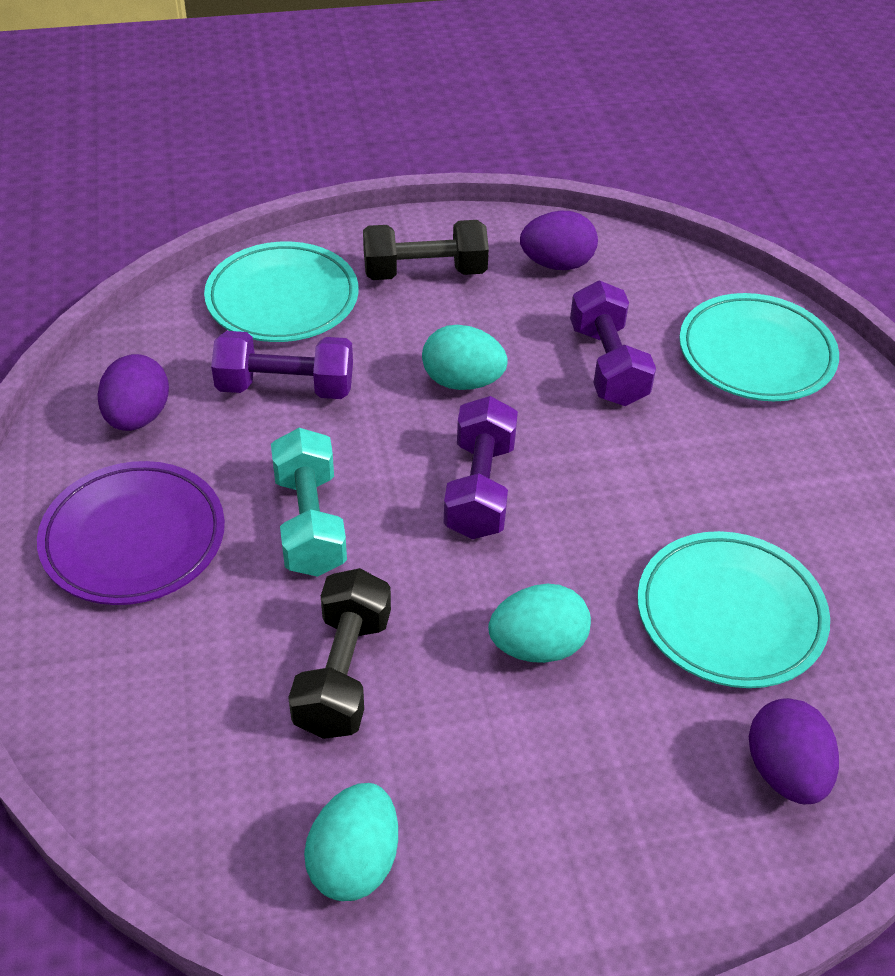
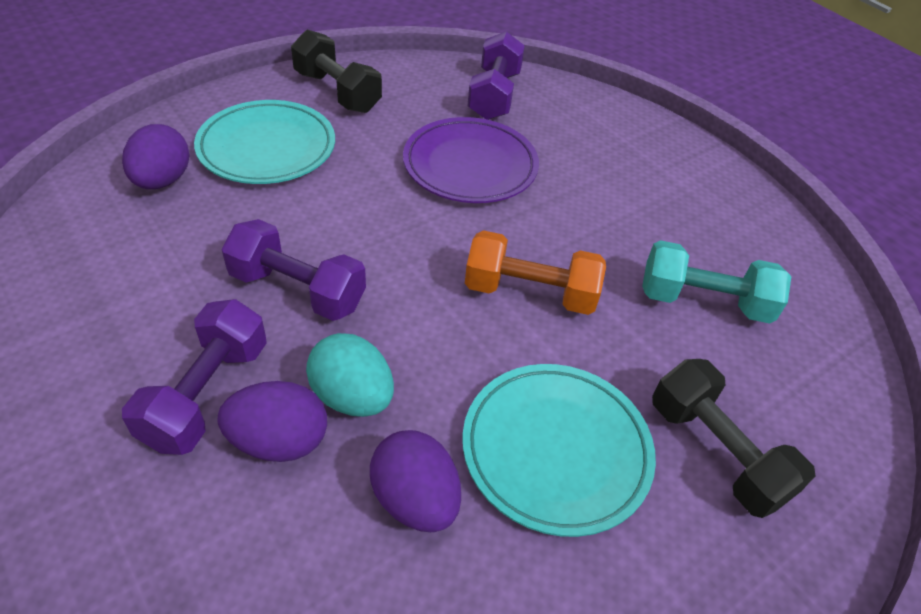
orange dumbbell: none = 0 -> [465,230,606,315] = 1
turquoise egg: [304,783,398,901] [422,325,508,390] [488,584,591,663] = 3 -> [306,333,394,417] = 1
turquoise plate: [204,241,358,342] [637,531,830,688] [679,293,839,401] = 3 -> [194,100,335,184] [462,364,656,537] = 2

